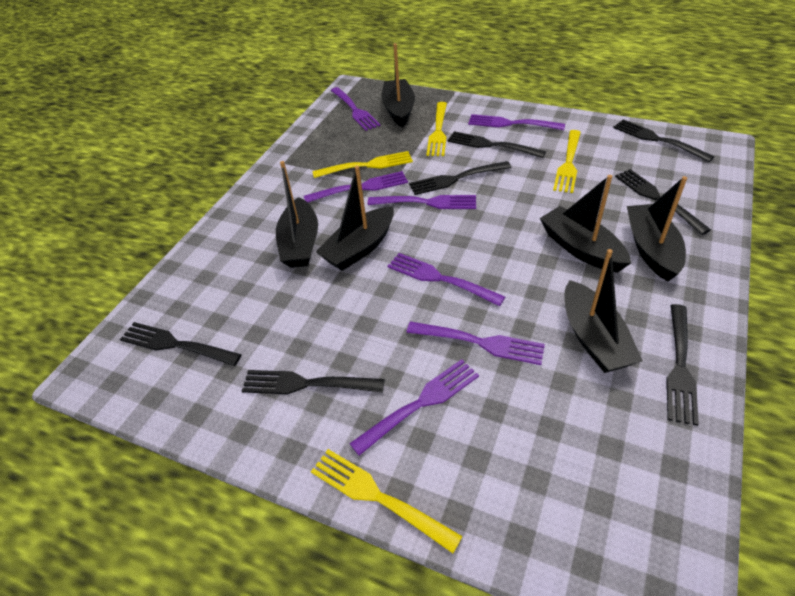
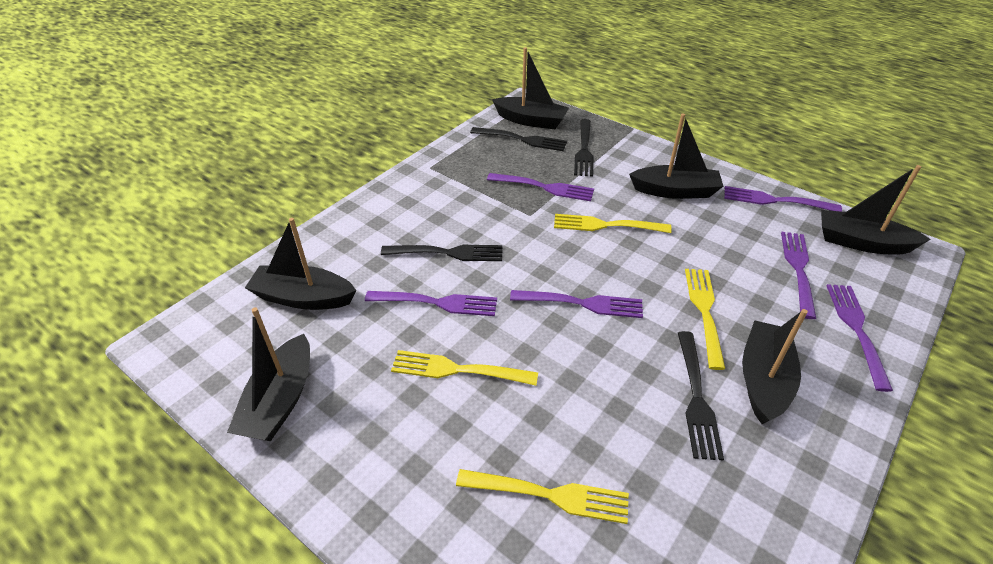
black fork: [120,322,242,366] [242,370,385,394] [409,161,512,195] [447,131,546,158] [613,119,714,162] [615,169,711,235] [666,304,699,426] = 7 -> [381,245,503,261] [470,127,567,151] [574,119,594,177] [678,331,724,460] = 4
purple fork: [304,171,408,202] [331,87,381,131] [349,359,479,456] [368,195,476,209] [388,253,505,306] [406,322,545,365] [468,114,565,130] = 7 -> [365,291,497,316] [487,173,594,201] [510,290,643,318] [724,186,842,212] [781,232,816,319] [827,284,893,392] = 6

